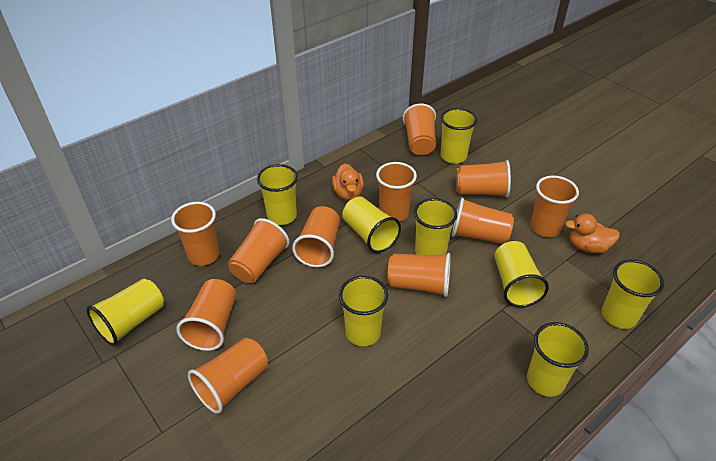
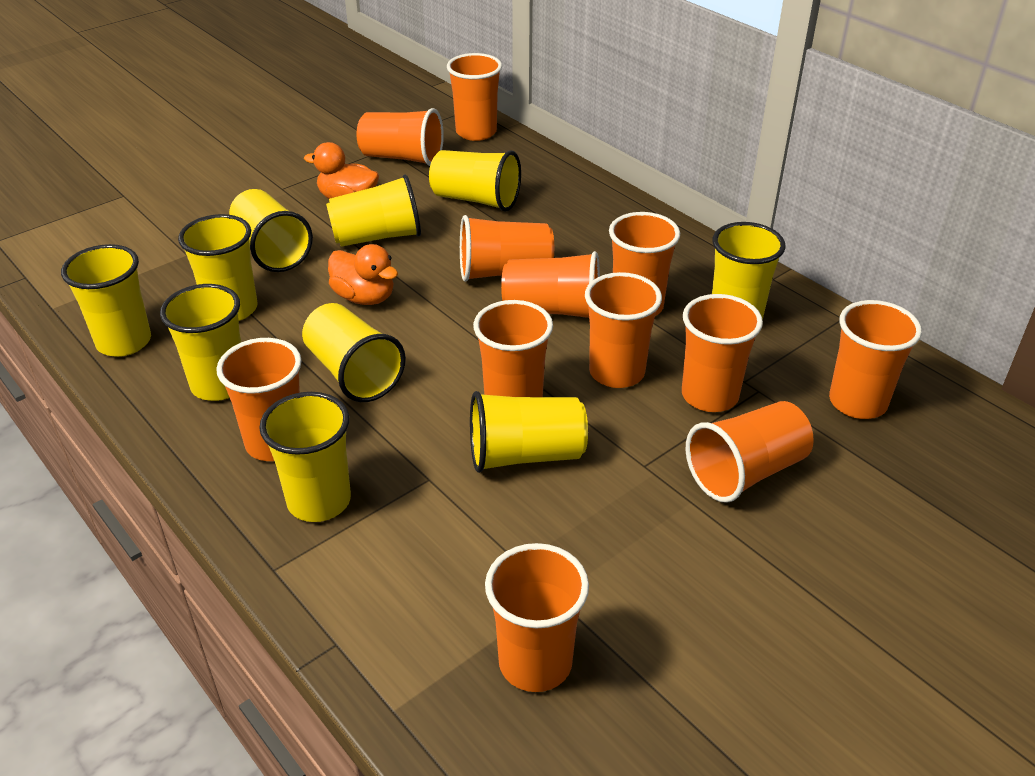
orange cup: [171,202,220,266] [176,279,236,351] [188,338,268,414] [228,218,290,283] [292,206,340,267] [376,162,417,222] [387,253,451,297] [403,104,436,155] [452,197,514,244] [456,160,511,197] [530,176,579,237] = 11 -> [216,338,302,461] [357,108,444,166] [447,53,502,141] [460,215,554,282] [473,300,553,397] [485,543,589,692] [501,251,600,318] [585,272,662,388] [609,212,680,316] [682,294,763,412] [686,401,814,503] [829,300,922,419] = 12
yellow cup: [86,279,164,346] [257,164,298,225] [339,276,388,346] [342,197,401,253] [414,198,457,255] [440,108,477,164] [494,241,549,307] [527,322,589,397] [602,260,664,329] = 9 -> [61,244,151,357] [160,284,241,401] [178,214,258,321] [229,189,313,272] [259,392,351,522] [302,303,406,402] [326,175,421,247] [429,150,521,212] [470,391,588,473] [712,222,786,320] = 10

